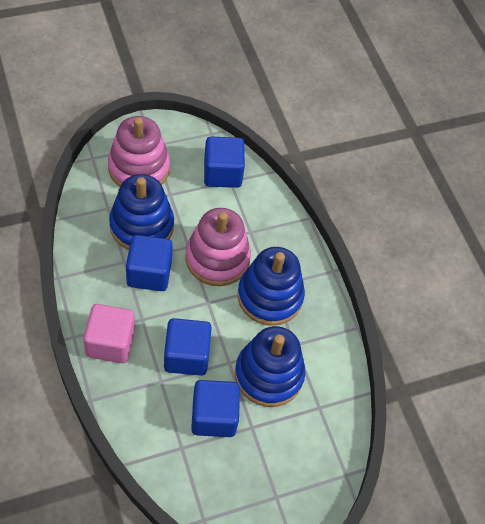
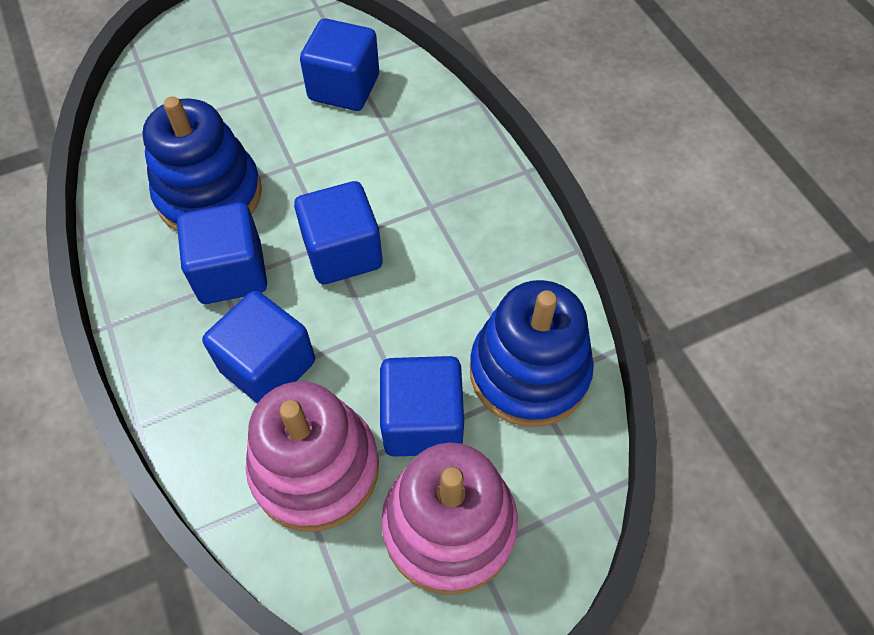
blue cube: [126,235,173,291] [164,318,212,376] [191,380,240,437] [204,136,245,188] = 4 -> [177,203,267,304] [202,291,315,404] [294,181,383,284] [300,19,379,111] [380,356,464,457] = 5
blue stacking toy: [109,174,174,250] [235,326,306,407] [238,247,305,326] = 3 -> [142,96,262,232] [470,280,594,427] = 2
pink cube: [83,304,135,363] = 1 -> none = 0

